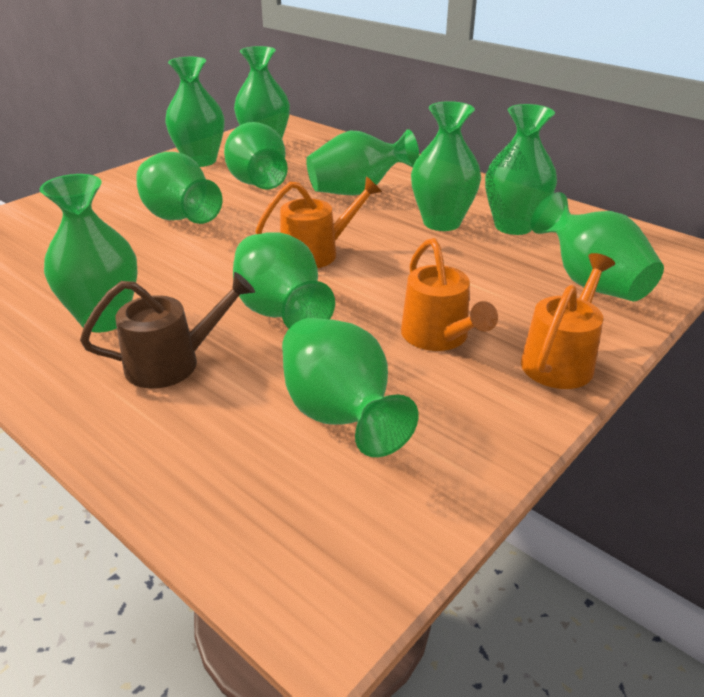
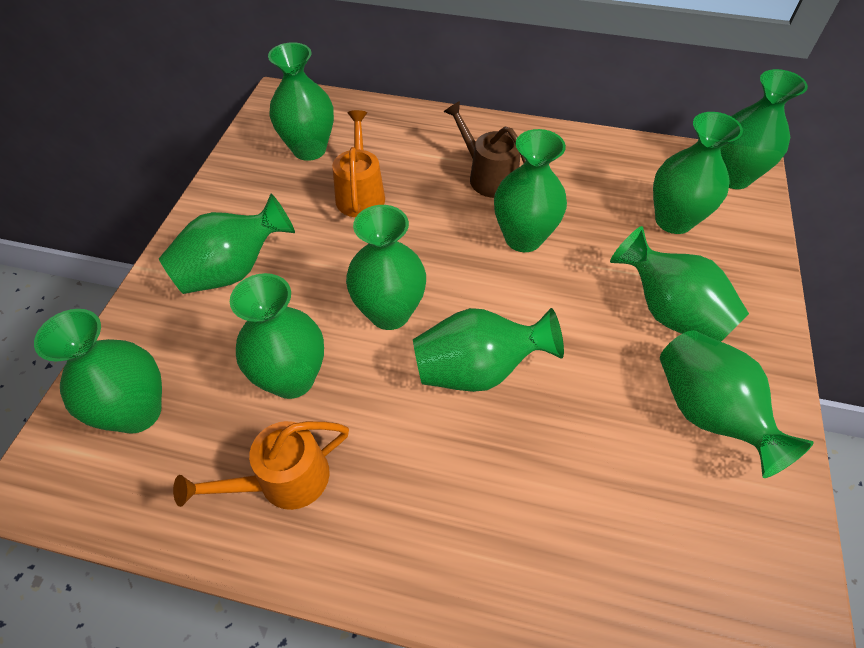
orange watering can: [255,177,382,268] [401,238,498,351] [521,253,615,389] = 3 -> [173,421,349,510] [332,110,385,217] = 2

